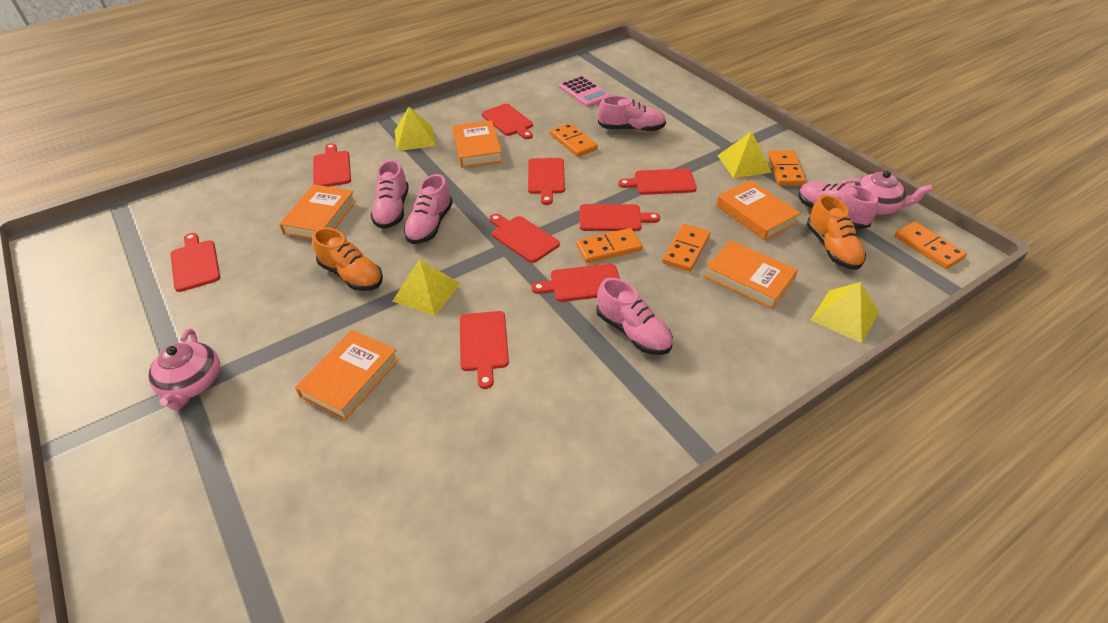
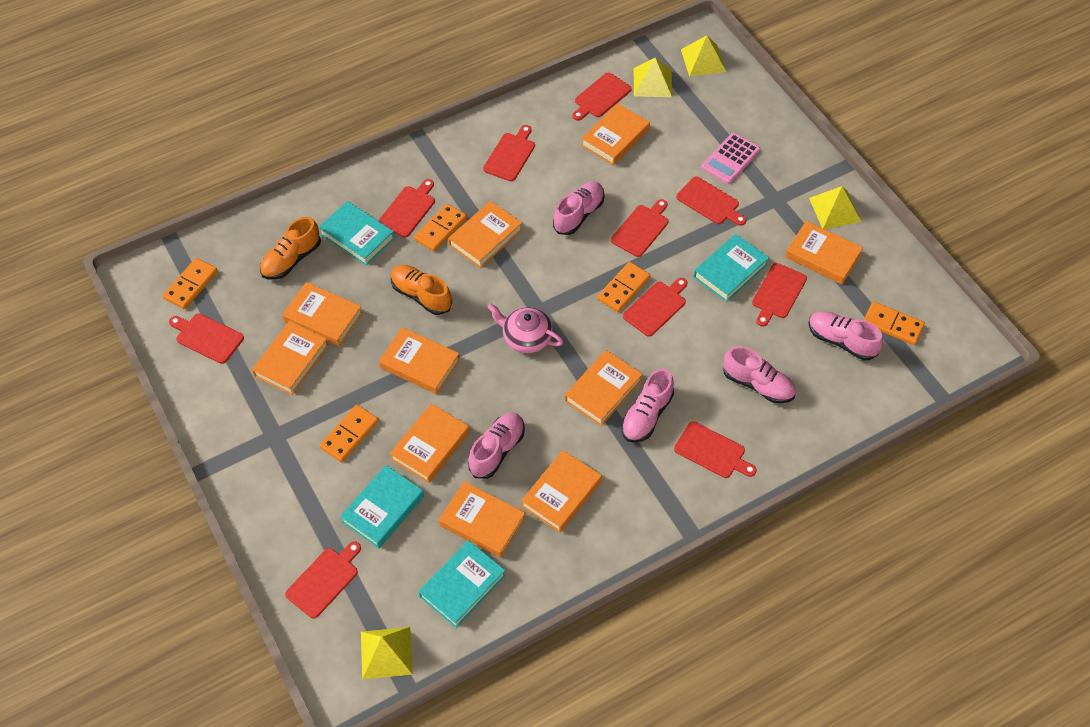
orange book: [279,184,356,239] [295,330,399,420] [453,120,503,168] [704,240,798,309] [716,180,801,241] = 5 -> [252,321,329,395] [282,282,363,346] [379,327,460,394] [390,404,469,483] [439,481,525,558] [448,201,522,268] [521,450,602,533] [565,350,643,426] [581,103,650,165] [785,221,863,284] = 10
pink teapot: [148,328,220,410] [839,171,933,215] = 2 -> [487,303,563,353] = 1
red cutting board: [171,233,220,292] [313,143,351,187] [460,311,509,389] [482,104,533,139] [489,214,560,263] [528,158,565,205] [532,264,620,302] [580,204,660,231] [618,169,697,195] = 9 -> [169,314,244,364] [285,541,361,619] [378,179,435,238] [483,125,535,181] [572,73,632,121] [611,199,669,257] [623,278,688,337] [674,421,757,478] [676,177,746,226] [752,263,807,327] = 10
turquoise book: none = 0 -> [318,201,395,266] [340,465,424,548] [418,540,506,628] [693,234,769,302] = 4

